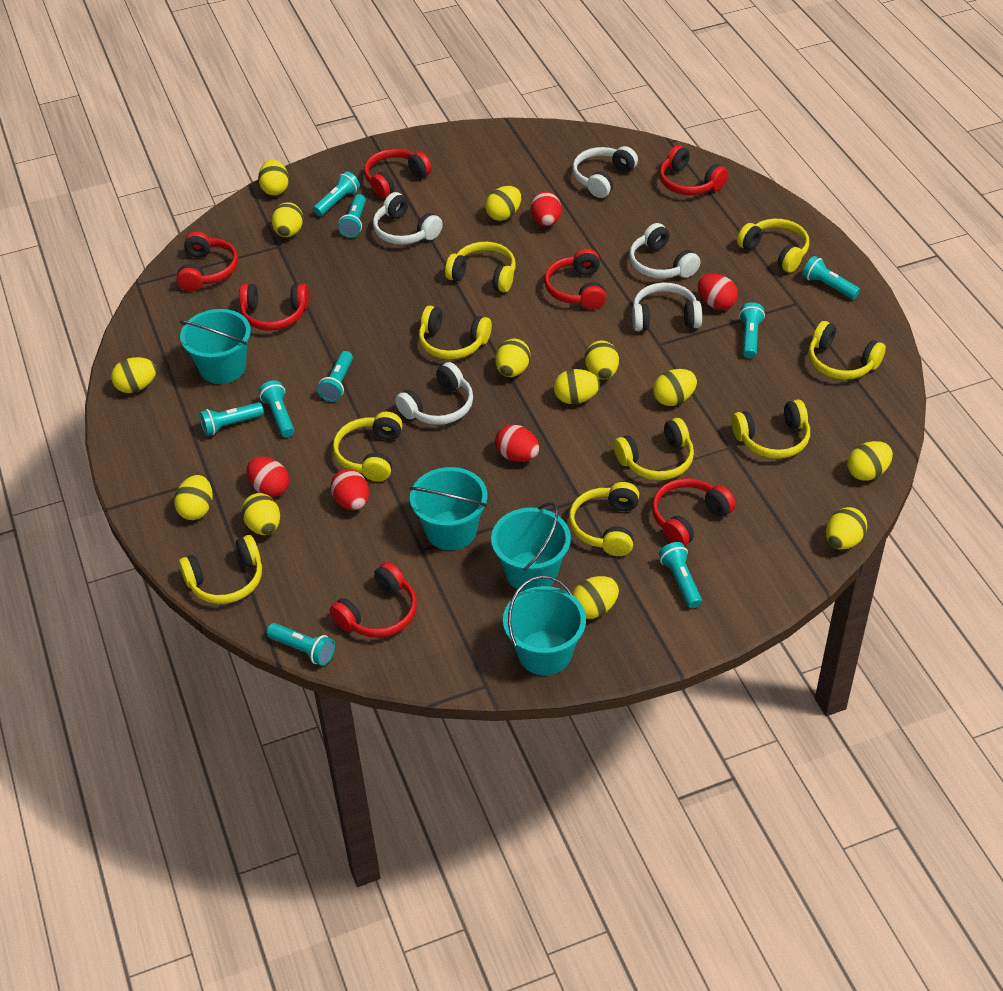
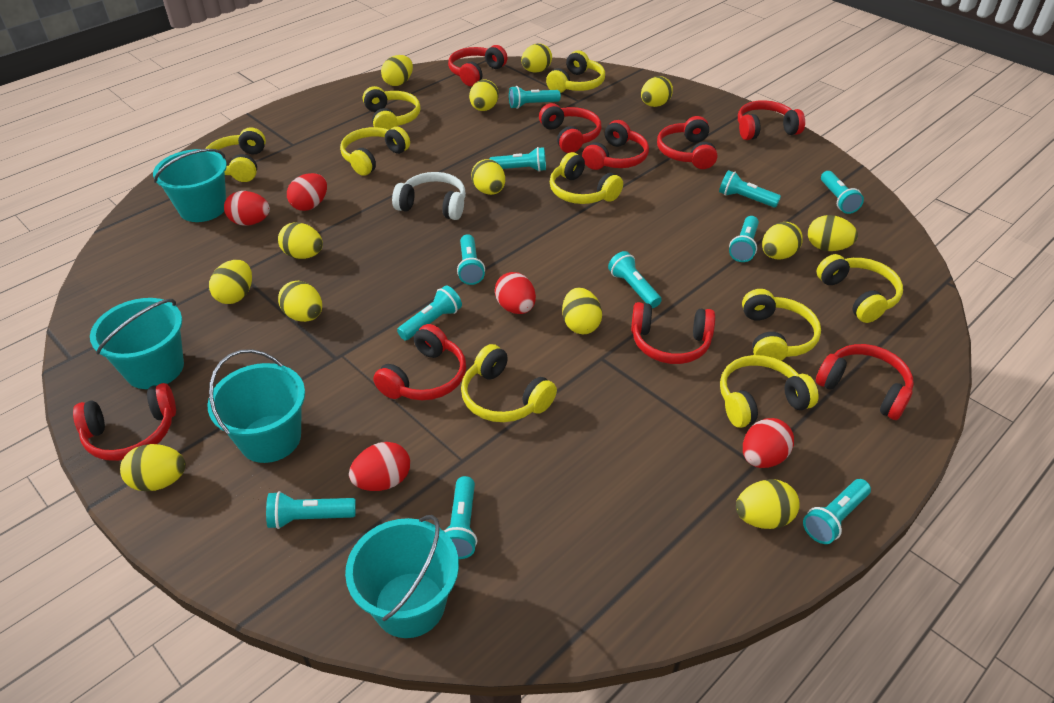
red headphones: [176,231,238,291] [239,283,309,331] [330,562,417,638] [364,149,432,199] [544,248,607,310] [652,478,736,547] [659,145,728,195] = 7 -> [73,383,176,461] [373,324,466,400] [448,45,507,86] [539,103,602,153] [582,120,649,170] [631,302,715,364] [657,116,717,169] [738,100,805,140] [816,344,914,420] = 9
turquoise flashlight: [199,402,264,436] [259,380,295,437] [267,623,335,666] [313,171,360,216] [317,351,353,402] [338,194,366,238] [659,542,702,608] [739,302,765,358] [802,256,860,299] = 9 -> [266,491,356,529] [397,286,462,341] [444,476,478,559] [457,234,485,285] [489,147,546,172] [509,86,561,109] [608,251,662,308] [719,170,781,208] [729,216,759,262] [803,479,871,544] [821,171,864,214] = 11
white headphones: [373,192,443,245] [395,362,473,425] [572,146,638,198] [629,223,700,279] [632,282,702,331] = 5 -> [392,172,466,220] = 1

